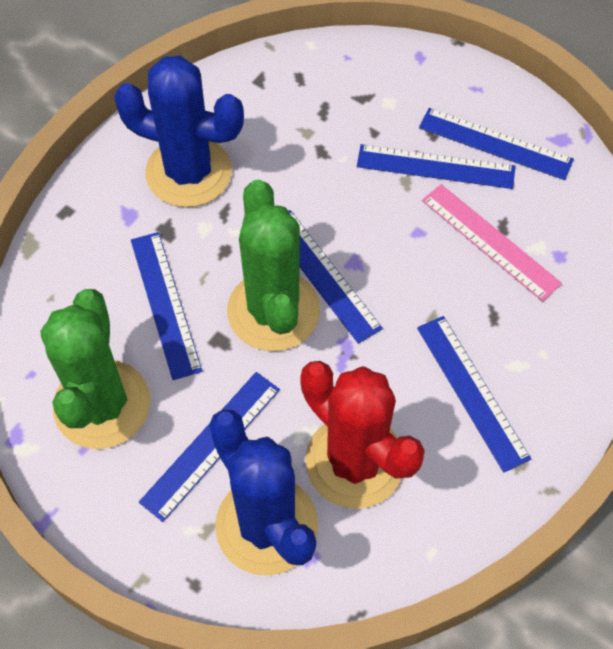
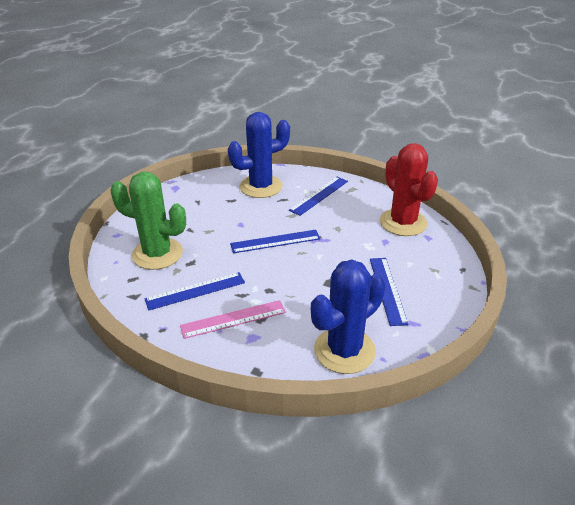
blue ruler: [131,232,202,380] [139,372,280,522] [289,210,383,344] [357,144,515,189] [417,316,531,473] [419,108,574,180] = 6 -> [144,272,245,311] [230,230,320,253] [289,177,348,216] [370,258,409,326] = 4
green cactus: [41,289,151,449] [227,179,320,351] = 2 -> [110,172,186,270] = 1

